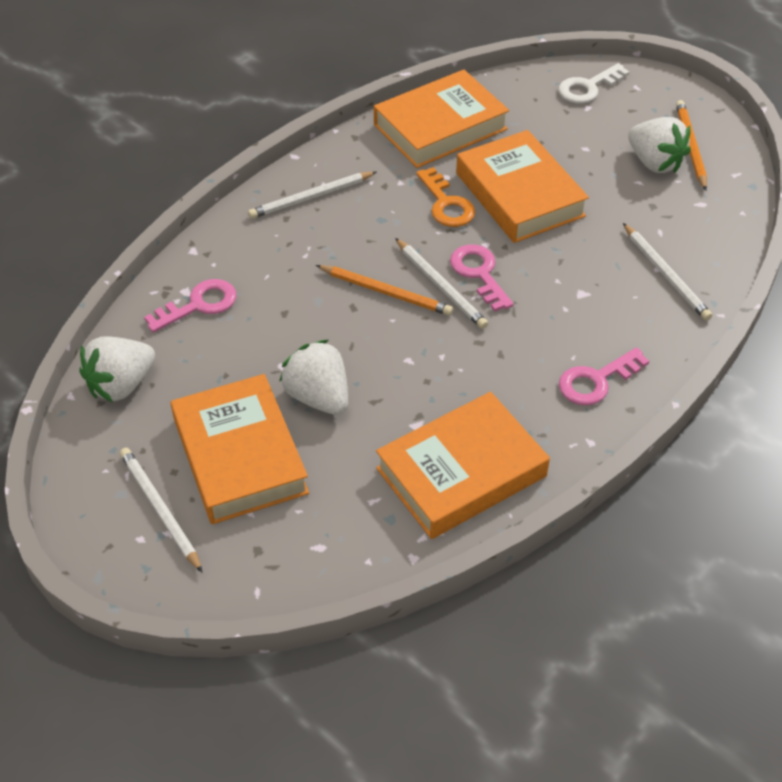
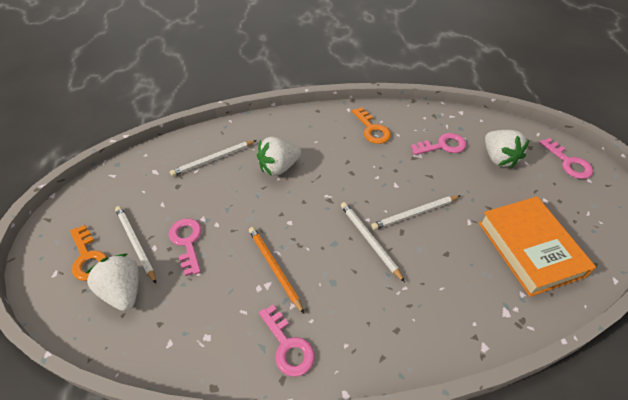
orange book: [171,374,309,524] [374,70,509,168] [376,392,550,539] [456,130,589,243] = 4 -> [479,197,596,297] = 1
orange key: [416,167,475,227] = 1 -> [70,225,107,281] [352,107,391,144] = 2
orange pencil: [316,265,453,316] [676,100,707,191] = 2 -> [249,227,304,314] = 1
pink key: [144,279,236,333] [450,245,513,312] [559,347,649,405] = 3 -> [169,218,202,276] [259,305,315,377] [411,133,466,155] [539,138,593,179] = 4
white key: [558,63,629,103] = 1 -> none = 0

